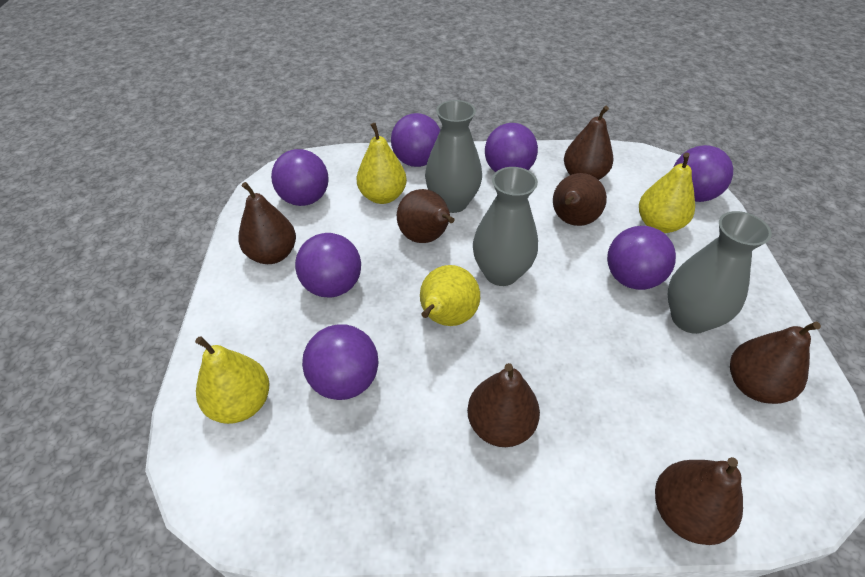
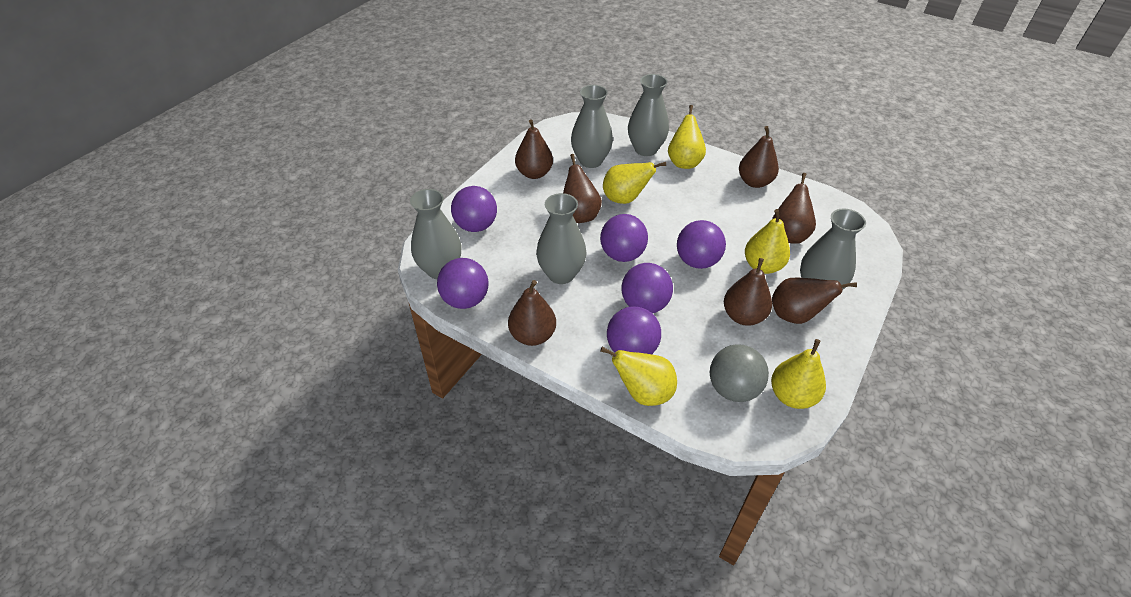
grey ball: none = 0 -> [710,344,769,402] = 1
grey vase: [425,100,482,213] [473,167,538,286] [668,211,772,334] = 3 -> [410,189,461,279] [536,193,586,284] [571,85,613,168] [628,74,669,156] [800,208,866,289] = 5
purple ball: [271,149,329,206] [295,233,361,298] [302,324,379,400] [391,113,440,167] [485,123,538,172] [607,226,676,290] [673,145,733,202] = 7 -> [437,258,488,309] [451,186,497,232] [600,214,648,262] [607,306,661,354] [622,263,673,313] [677,220,726,269] = 6
yellow pear: [195,336,269,424] [357,123,407,204] [420,265,480,326] [639,152,695,233] = 4 -> [600,347,677,406] [603,162,666,204] [668,105,706,169] [745,209,790,274] [771,339,826,409] = 5

